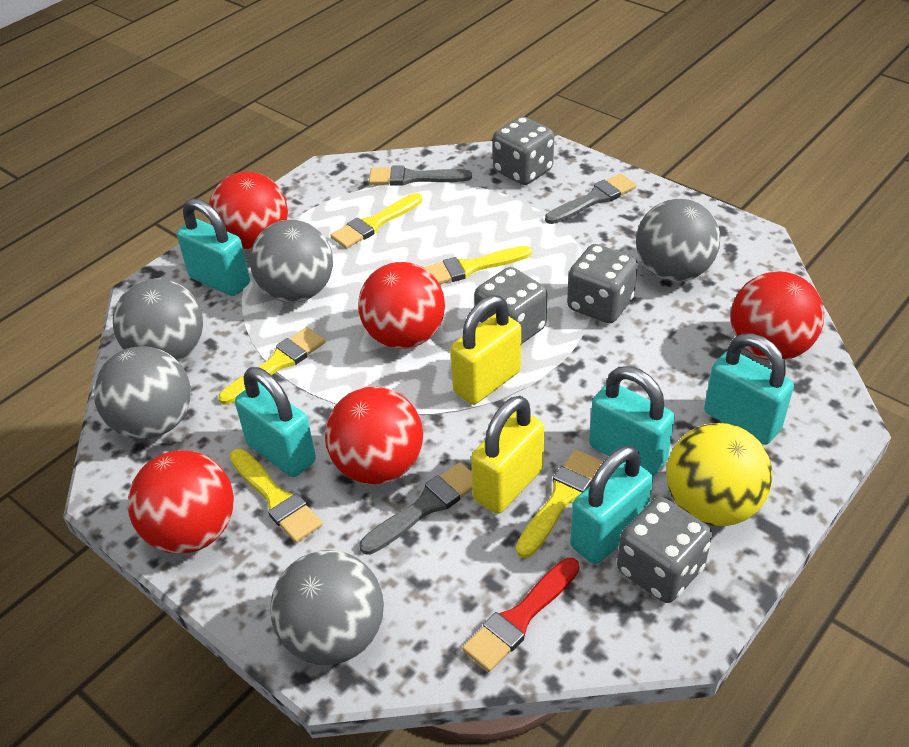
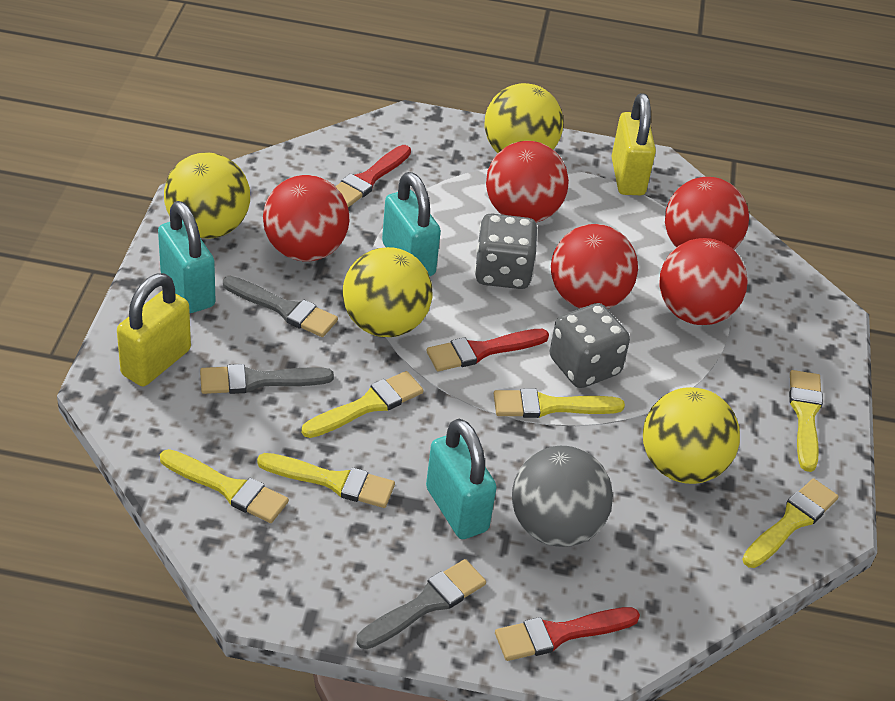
grey ball: [94,346,191,439] [113,278,203,361] [250,220,333,303] [270,550,384,665] [636,199,720,282] = 5 -> [512,446,613,547] = 1
grey dice: [474,267,547,344] [493,117,554,185] [567,244,638,323] [617,497,712,603] = 4 -> [474,214,538,289] [550,303,630,388] = 2
red brush: [462,558,580,672] = 1 -> [335,145,411,207] [426,329,549,371] [495,607,640,661] = 3
turquoise padlock: [177,199,250,296] [235,367,316,477] [570,446,653,564] [589,366,675,476] [704,333,794,445] = 5 -> [158,201,216,313] [382,172,441,276] [426,419,497,539] = 3
yellow ball: [666,423,773,526] = 1 -> [164,152,250,239] [343,247,432,337] [485,83,563,153] [643,387,740,484] = 4
yellow brush: [218,327,325,405] [230,449,323,543] [330,193,422,249] [423,246,532,284] [516,449,603,558] = 5 -> [160,449,289,523] [257,453,395,508] [302,371,424,438] [494,388,625,418] [742,478,839,568] [789,370,823,472] = 6

